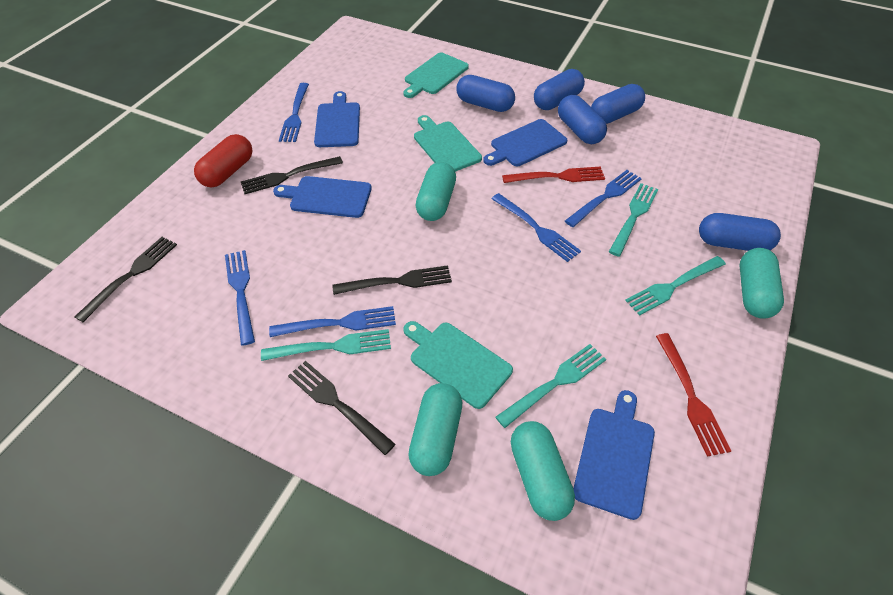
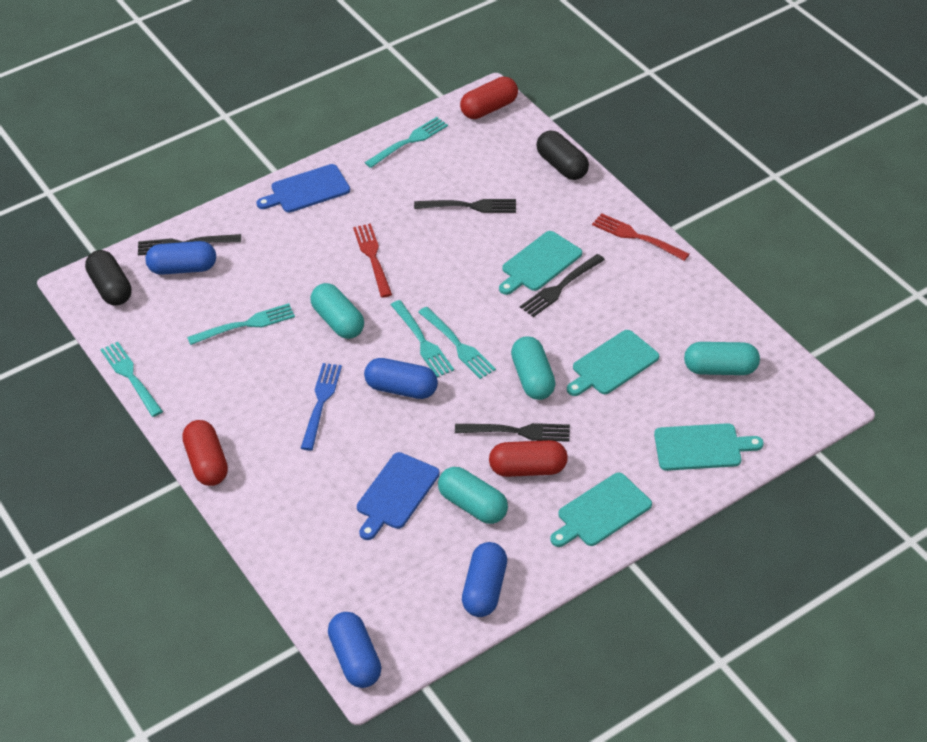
black capsule: none = 0 -> [85,250,132,306] [536,131,589,180] = 2
blue capsule: [456,75,515,112] [534,69,585,110] [558,95,607,144] [591,84,645,124] [699,213,781,251] = 5 -> [146,241,216,275] [328,612,381,688] [364,358,438,399] [462,542,507,617] = 4
blue cutting board: [273,176,372,218] [314,91,360,147] [483,119,567,166] [573,390,655,520] = 4 -> [256,164,350,213] [357,452,440,540] = 2
blue fork: [225,250,255,346] [269,306,396,337] [279,83,309,142] [491,193,581,262] [565,170,642,227] = 5 -> [301,363,342,450] = 1
red capsule: [194,134,252,187] = 1 -> [182,420,228,486] [460,77,518,119] [489,440,568,477] = 3
turquoise cutting board: [403,53,469,98] [403,321,513,409] [414,115,482,172] = 3 -> [499,231,582,295] [550,473,652,547] [567,330,659,396] [654,423,764,471] = 4
turquoise fork: [261,329,391,361] [495,344,606,428] [609,183,658,257] [625,256,726,316] = 4 -> [100,341,163,417] [187,303,295,345] [365,117,448,168] [391,300,454,377] [418,307,496,379] = 5

